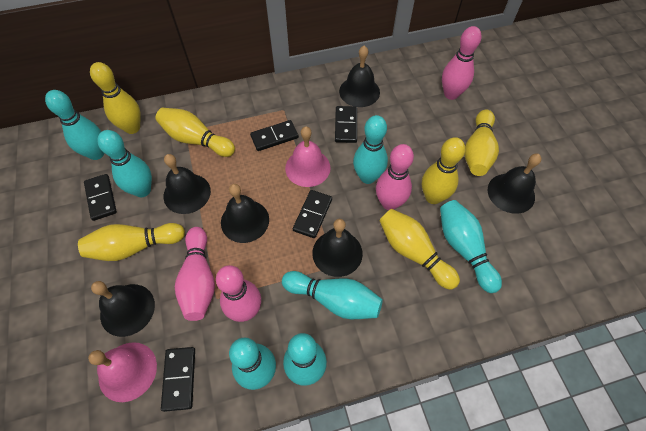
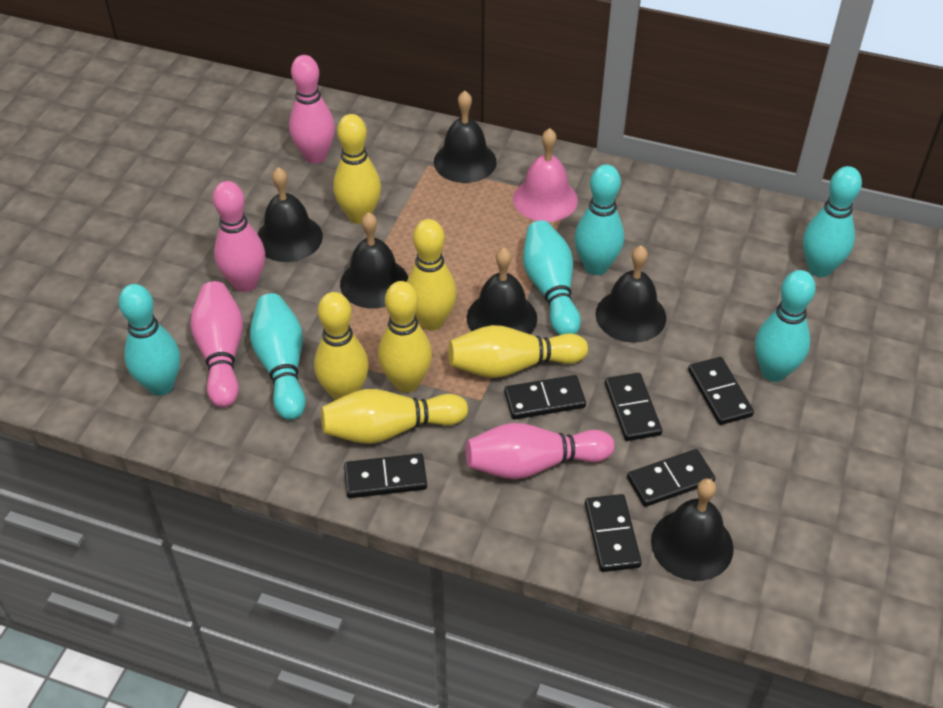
black domino: [84,174,117,221] [161,347,195,412] [250,120,299,151] [293,190,332,238] [335,106,357,143] = 5 -> [344,453,427,498] [504,375,586,420] [585,494,642,572] [605,373,662,441] [627,449,715,507] [688,357,754,425] = 6
pink bell: [88,342,157,402] [285,126,331,187] = 2 -> [513,128,578,222] = 1
turquoise bowling pin: [45,90,104,160] [97,130,152,197] [229,338,276,390] [282,271,383,319] [283,333,327,386] [353,115,388,184] [440,200,502,293] = 7 -> [118,284,180,396] [250,293,306,420] [523,220,581,335] [574,164,624,275] [755,270,816,382] [803,166,862,277] = 6

